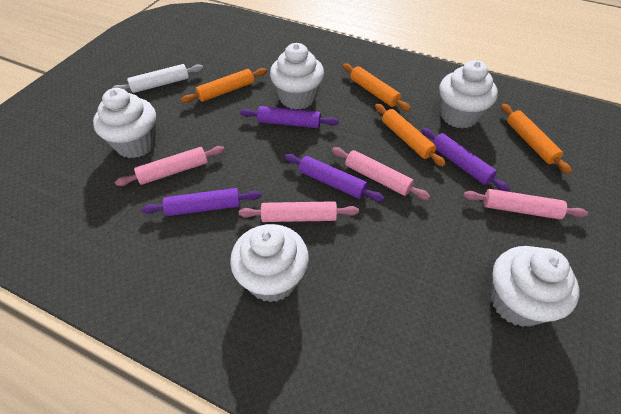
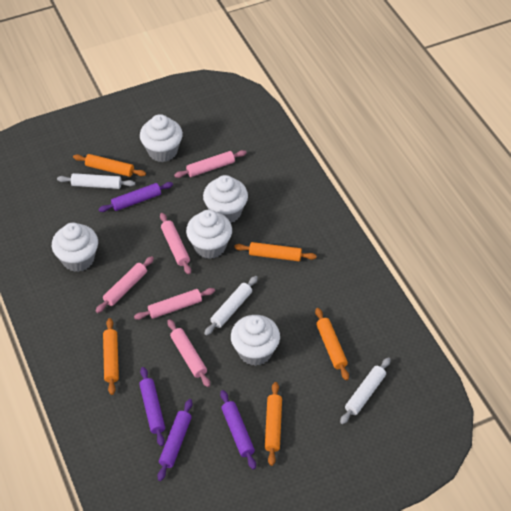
orange rolling pin: [181,68,267,103] [343,63,411,111] [375,104,446,167] [501,104,572,174] = 4 -> [73,154,146,177] [103,318,119,395] [234,242,317,261] [265,382,282,466] [315,308,349,380] = 5
pink rolling pin: [115,146,225,186] [239,201,359,222] [332,147,430,200] [463,189,588,219] = 4 -> [96,256,154,313] [134,288,215,320] [160,213,191,275] [168,319,210,387] [174,150,246,178] = 5
white rolling pin: [111,64,203,93] = 1 -> [57,173,135,189] [204,276,258,336] [340,357,391,424] = 3

